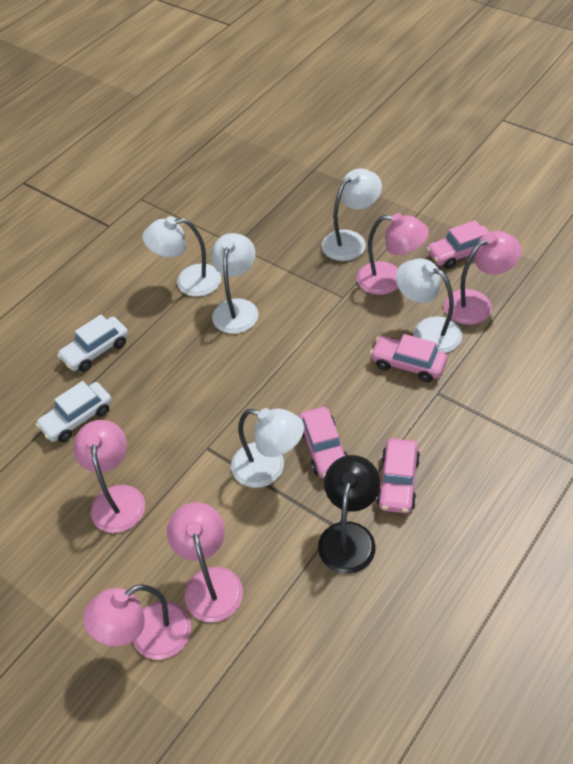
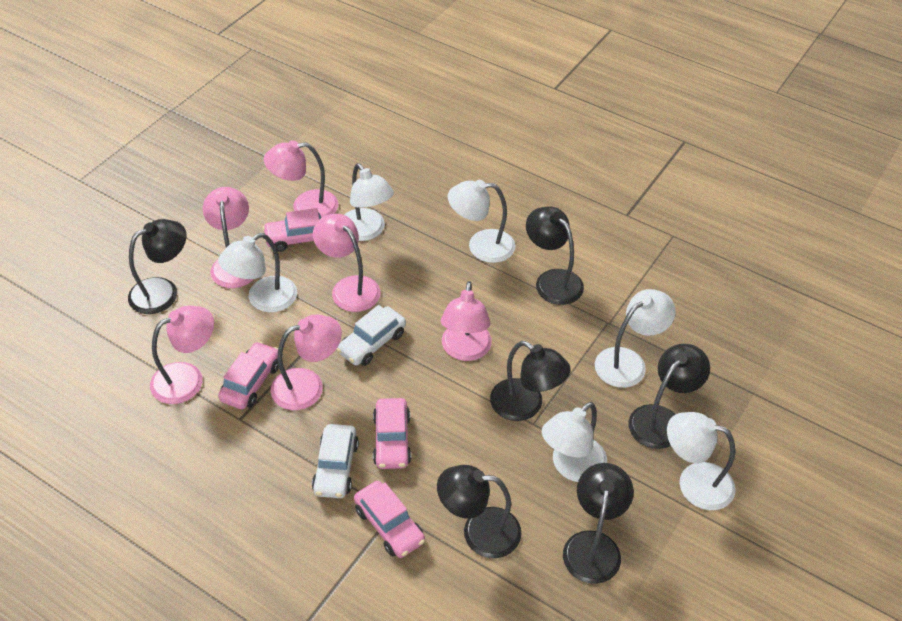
black lamp: [318,455,380,574] = 1 -> [128,219,186,314] [437,465,521,558] [490,341,571,421] [526,206,584,305] [563,463,634,584] [628,344,710,449] = 6
pink lamp: [73,420,145,533] [83,584,191,660] [167,502,243,622] [357,213,429,295] [444,231,521,325] = 5 -> [150,306,214,404] [203,187,253,288] [264,140,338,215] [270,314,342,410] [313,214,380,312] [441,281,492,361] = 6
white lamp: [142,216,221,297] [211,233,258,334] [231,408,304,488] [322,169,382,261] [396,259,462,353] = 5 -> [218,233,297,312] [344,163,394,241] [448,180,515,263] [542,402,607,482] [595,289,676,388] [667,412,736,510] = 6

